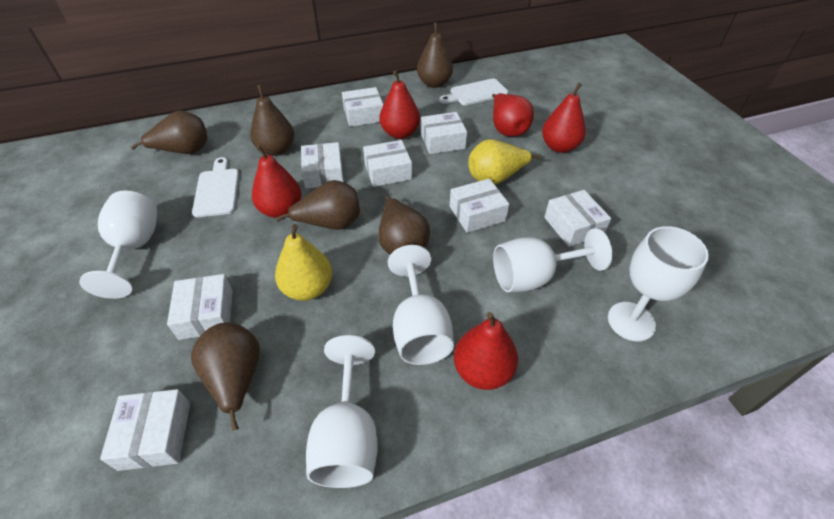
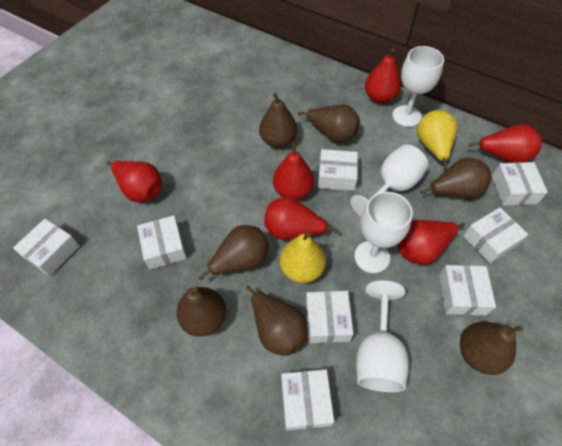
brown pear: [131,110,208,154] [191,322,260,431] [250,85,294,156] [275,180,360,230] [378,196,430,254] [417,23,453,88] = 6 -> [176,287,226,337] [198,225,269,281] [246,286,308,356] [259,93,297,148] [298,104,360,143] [420,157,492,199] [460,322,523,375] = 7
red pear: [252,145,302,218] [379,71,420,139] [454,312,518,390] [492,93,534,137] [542,83,586,153] = 5 -> [106,161,162,202] [264,196,339,240] [273,143,314,200] [365,49,401,103] [397,220,465,264] [468,124,542,163] = 6
white cutting board: [192,157,239,217] [439,78,509,106] = 2 -> none = 0
white goblet: [79,191,157,299] [306,335,378,488] [388,245,454,365] [493,228,612,292] [608,226,709,341] = 5 -> [350,144,428,217] [354,192,413,273] [356,280,409,392] [392,46,444,127] = 4

